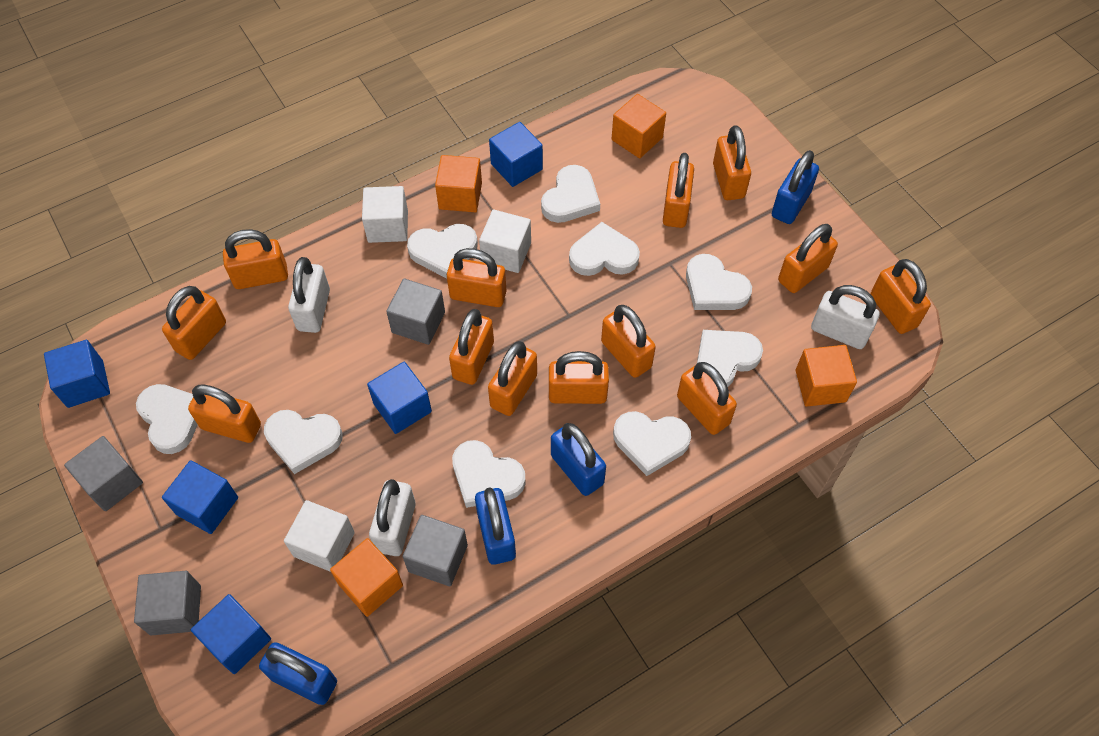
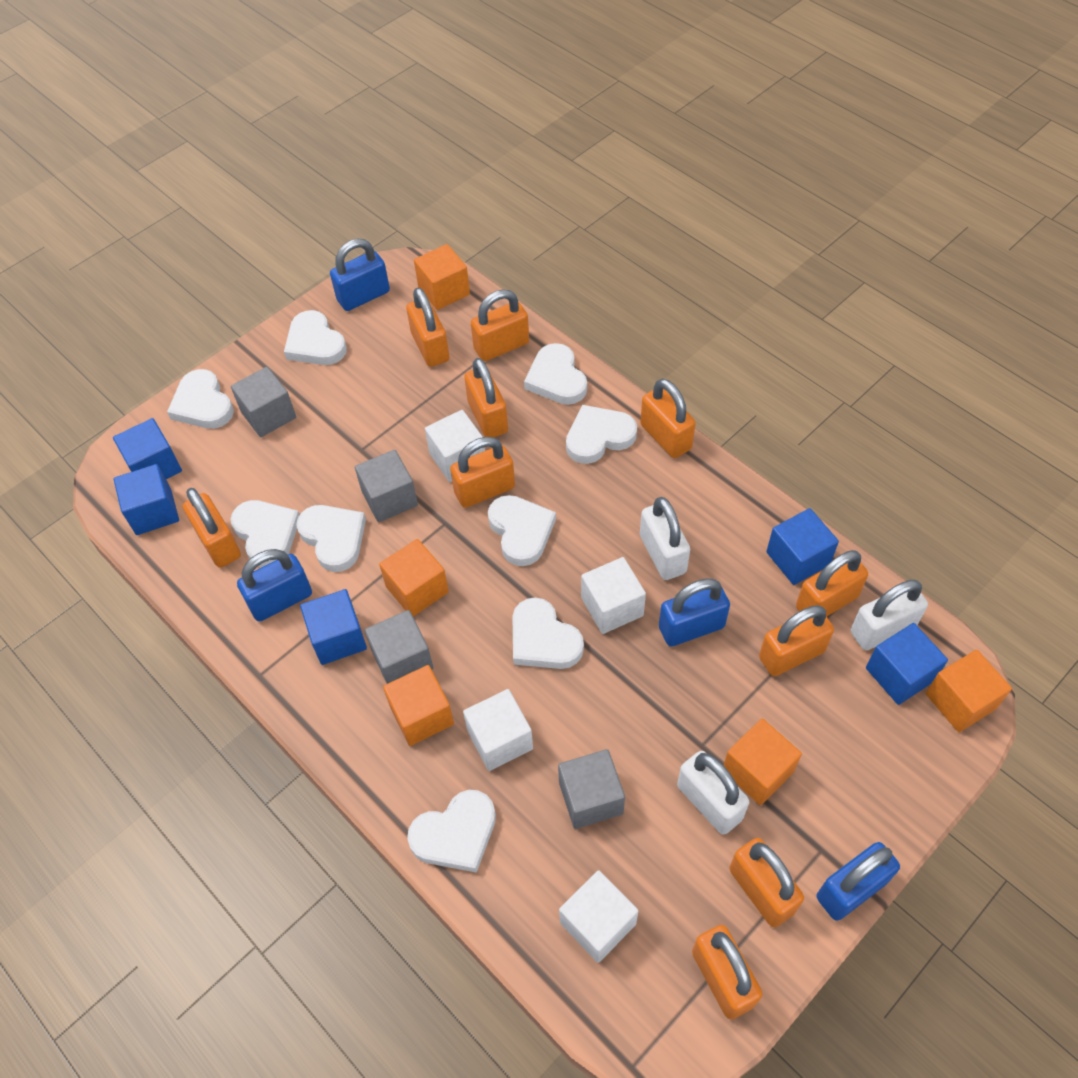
orange cube: [330,538,403,617] [435,155,482,212] [612,94,666,158] [796,345,857,407] = 4 -> [379,539,449,617] [383,665,454,746] [414,244,470,310] [724,719,802,805] [926,650,1012,732] = 5
orange padlock: [162,286,226,360] [188,384,261,443] [223,229,288,289] [447,248,506,307] [449,309,494,385] [488,341,537,416] [549,351,609,404] [601,305,656,378] [663,153,694,228] [677,362,737,435] [713,125,751,200] [778,224,838,293] [871,259,931,334] = 13 -> [183,488,241,568] [406,288,450,367] [450,437,515,508] [464,358,508,437] [471,289,529,361] [640,379,696,458] [692,925,763,1019] [729,838,804,927] [759,605,834,676] [796,550,868,617] = 10
white cube: [284,500,355,572] [362,186,408,243] [479,209,531,273] = 3 -> [425,410,485,482] [463,689,533,771] [559,870,638,963] [581,557,646,634] = 4

